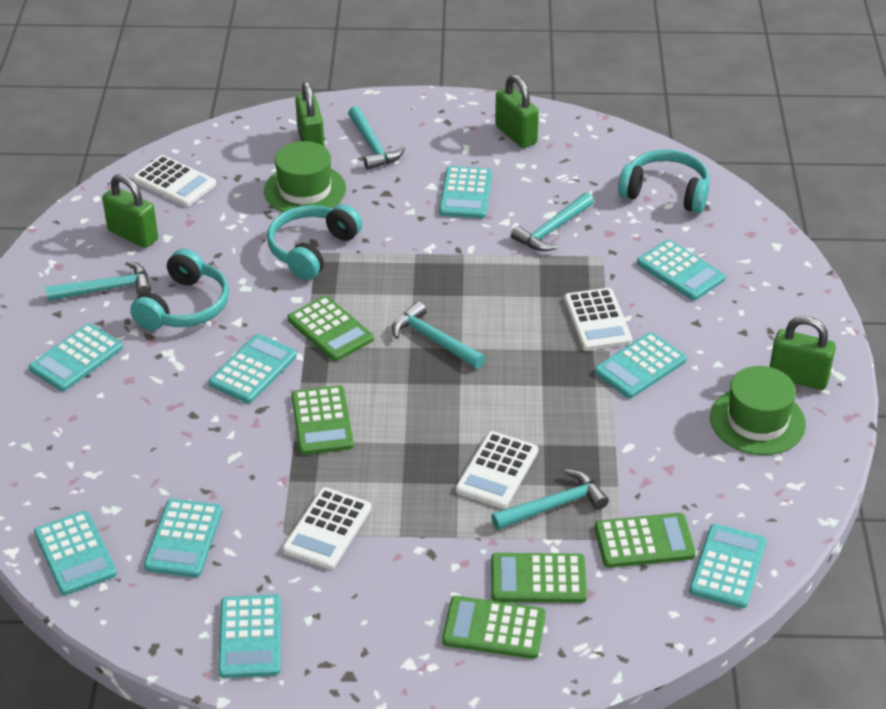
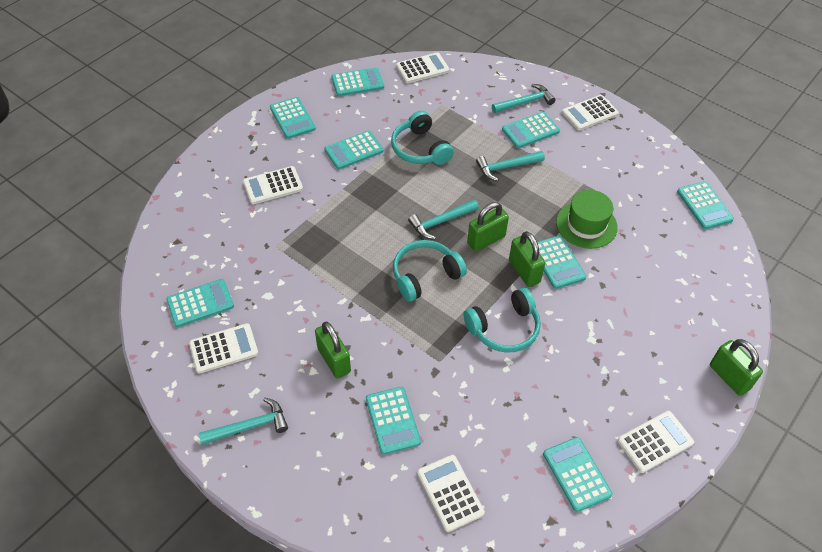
green calculator: [288,296,374,361] [291,385,354,455] [442,596,546,659] [491,553,587,603] [595,513,696,568] = 5 -> none = 0
green hat: [264,141,346,212] [710,366,806,455] = 2 -> [556,190,618,249] = 1
turquoise hammer: [45,261,151,301] [348,106,405,170] [392,301,485,369] [491,469,609,530] [511,193,594,251] = 5 -> [199,397,288,445] [408,200,479,239] [476,151,545,181] [492,84,555,113] = 4
white calculator: [133,155,216,206] [282,487,371,570] [456,431,538,508] [564,288,632,351] = 4 -> [189,323,258,374] [243,166,303,204] [396,52,450,83] [417,455,485,532] [562,95,619,131] [617,411,694,473] = 6

